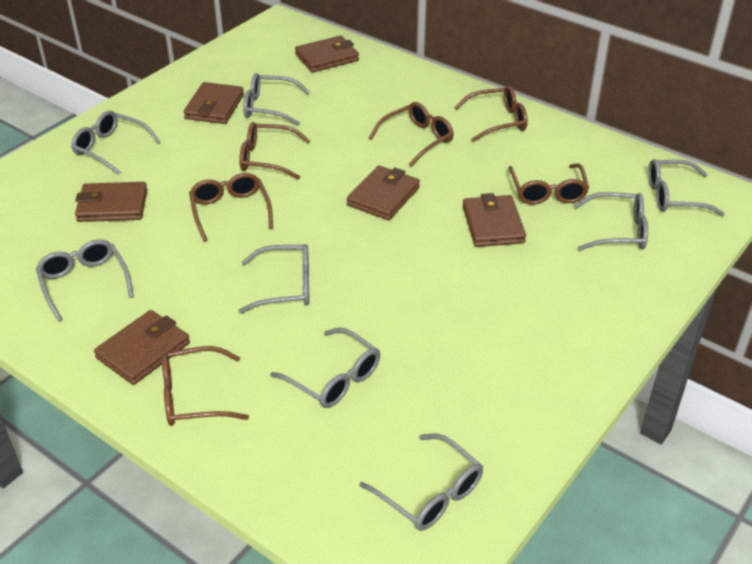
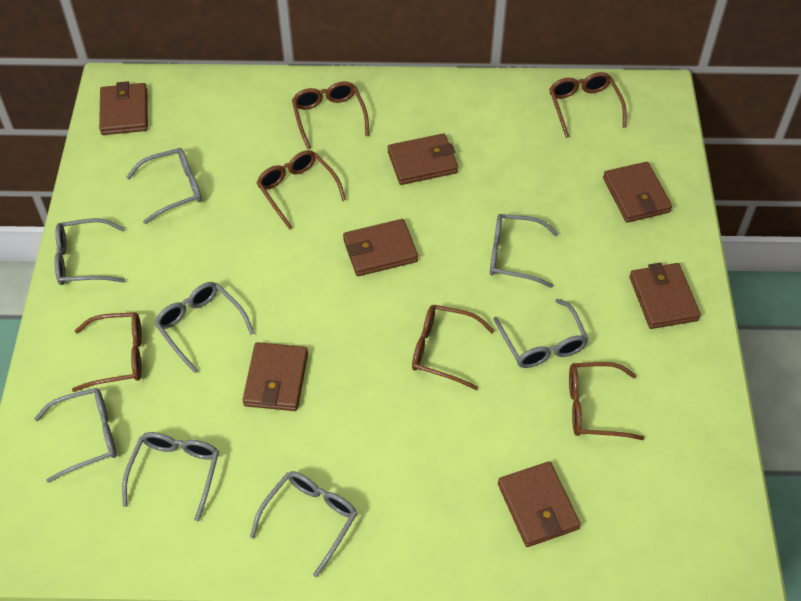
brown wallet: [75,182,148,222] [94,310,190,385] [184,82,244,124] [295,35,359,73] [347,165,420,220] [463,193,526,247] = 6 -> [99,81,148,135] [243,342,308,411] [343,219,418,276] [388,133,458,185] [498,461,581,547] [603,162,672,223] [629,263,701,329] = 7

